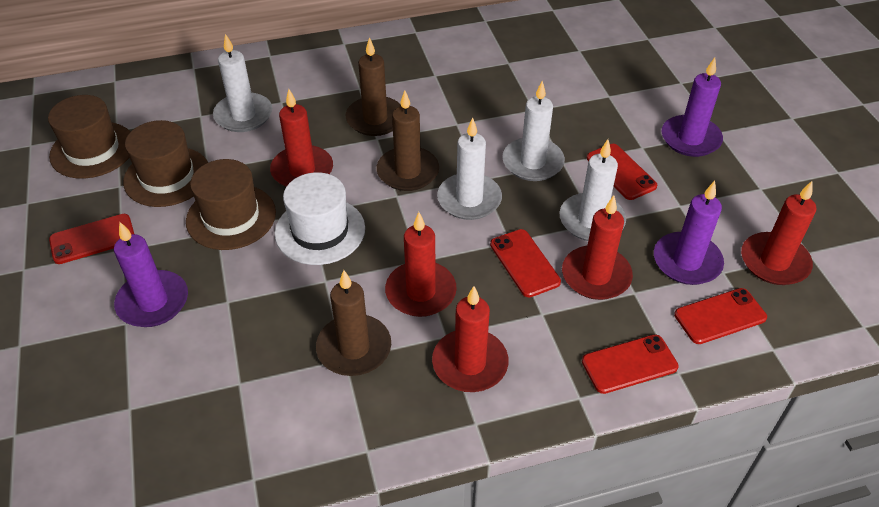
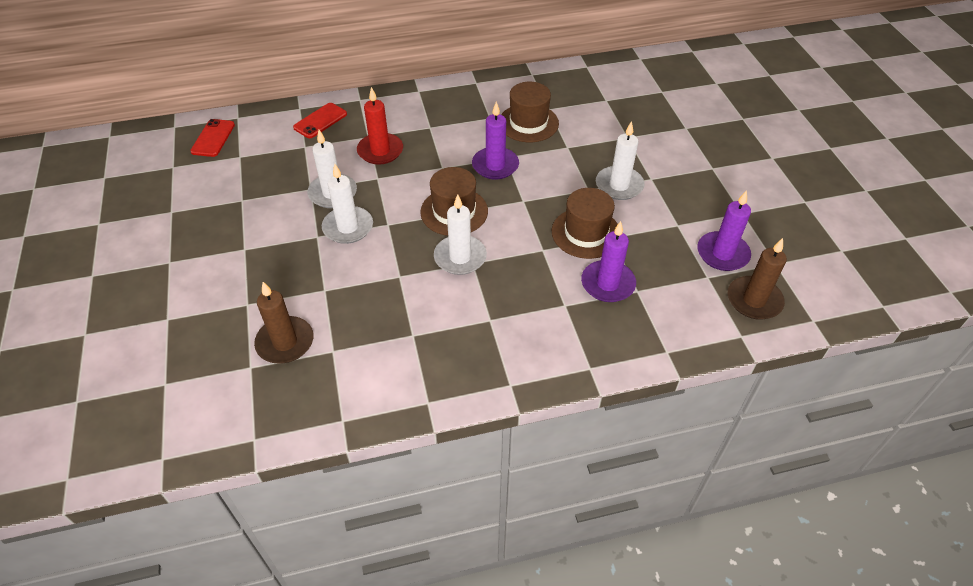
brown candle: [316,270,391,376] [345,37,401,136] [377,91,439,191] = 3 -> [254,282,313,364] [728,238,787,319] = 2
red candle: [270,89,333,187] [385,212,457,317] [432,286,508,392] [562,196,633,300] [741,181,817,285] = 5 -> [357,87,403,165] = 1
red phone: [49,214,134,264] [490,229,561,297] [582,334,679,394] [587,144,657,200] [674,288,767,344] = 5 -> [190,119,235,157] [293,103,347,138] = 2
white hat: [275,172,365,265] = 1 -> none = 0

